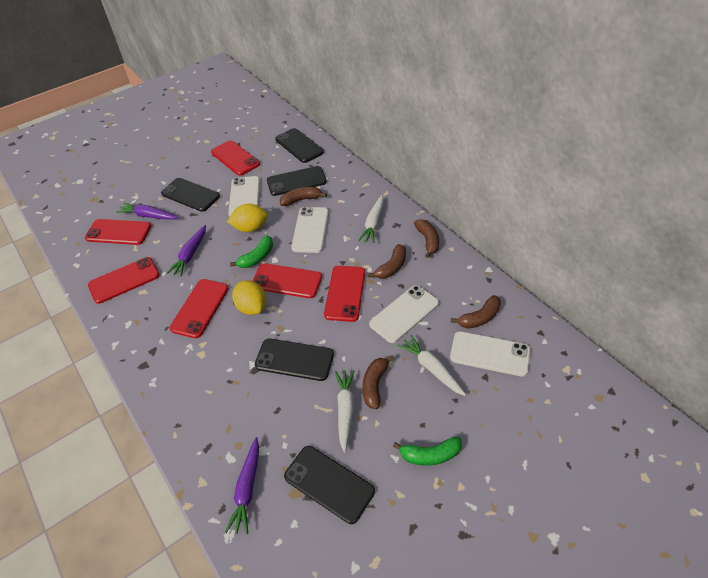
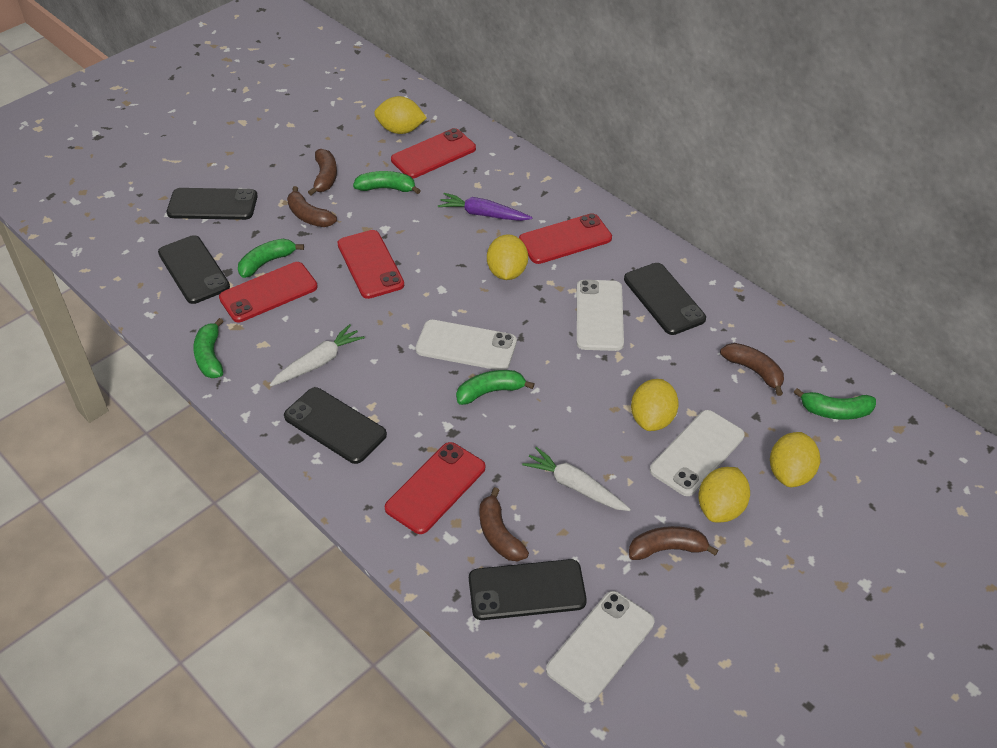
green banana: [230,235,273,268] [393,437,462,466] = 2 -> [193,318,224,378] [238,239,304,278] [353,171,421,194] [456,370,535,405] [794,388,876,420] = 5
purple carrot: [116,202,179,220] [166,225,206,277] [225,437,259,535] = 3 -> [438,193,533,221] = 1
red phone: [85,219,151,245] [88,257,159,304] [170,279,229,338] [211,140,260,176] [252,263,322,298] [324,266,365,322] = 6 -> [219,262,318,322] [337,230,404,299] [385,442,485,534] [391,128,476,179] [519,213,612,264] = 5
white carrot: [335,370,355,453] [358,195,384,243] [398,335,466,396] = 3 -> [270,324,365,387] [522,447,631,511] = 2
yellow lemon: [227,204,268,232] [232,280,266,315] = 2 -> [374,96,427,134] [487,234,528,280] [631,379,679,431] [698,467,750,522] [770,432,820,487] = 5

